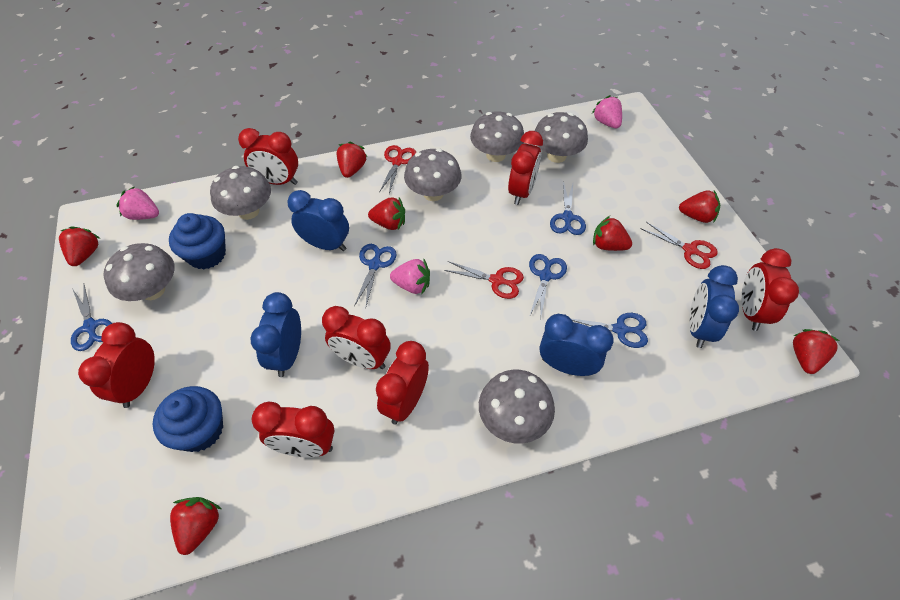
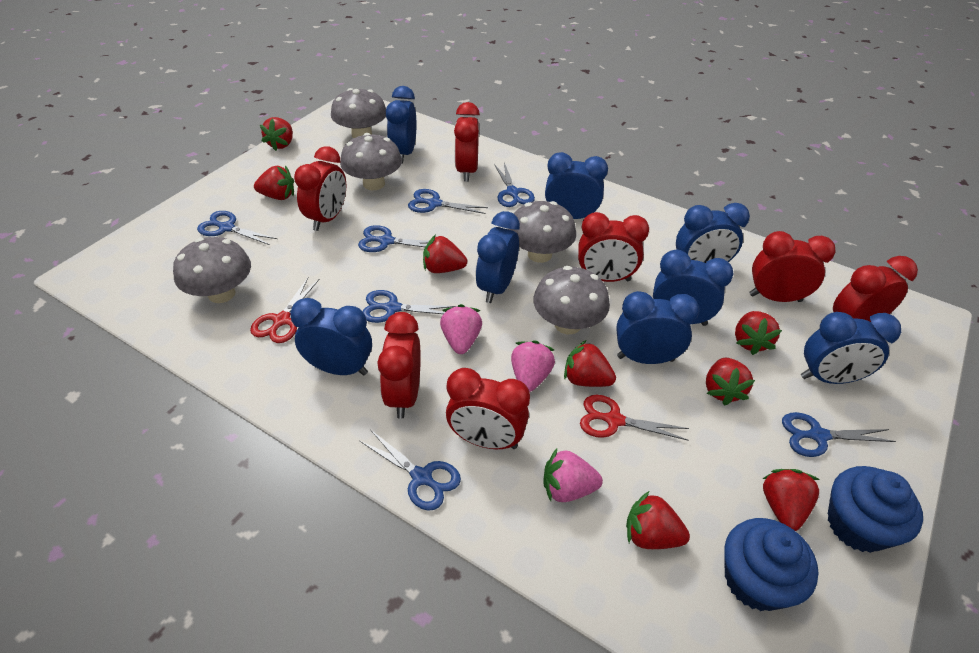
blue clock: [250,292,301,377] [287,190,349,251] [539,314,614,376] [689,265,739,348] = 4 -> [290,298,372,376] [386,86,416,163] [475,211,520,303] [545,152,608,219] [616,291,699,364] [653,250,733,326] [676,203,750,263] [801,312,901,384] = 8
blue scissors: [71,285,112,351] [354,244,397,306] [529,254,567,317] [550,182,586,235] [572,313,648,348] = 5 -> [197,211,277,245] [358,225,429,252] [360,430,461,511] [363,290,456,323] [408,189,488,214] [494,163,535,207] [782,412,896,457] = 7
grey mushroom: [104,243,175,301] [210,166,271,220] [404,149,462,201] [470,111,524,162] [479,370,555,444] [535,112,588,163] = 6 -> [173,237,251,303] [331,88,386,138] [340,133,402,190] [508,201,576,263] [533,266,610,334] = 5
red scissors: [379,145,416,194] [444,261,524,299] [642,222,718,269] = 3 -> [250,277,320,343] [580,395,689,441] = 2
red strawberry: [59,226,100,266] [170,497,221,555] [337,142,367,178] [368,198,405,230] [593,216,632,251] [679,190,720,223] [793,329,839,374] = 7 -> [254,166,294,200] [260,117,293,151] [423,235,467,273] [564,340,616,387] [626,491,690,549] [706,358,755,406] [735,311,782,355] [763,469,820,531] = 8

